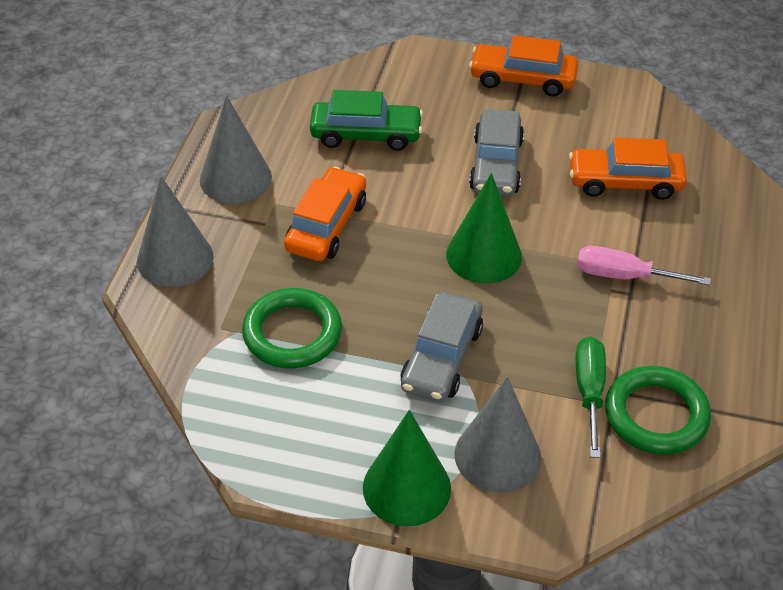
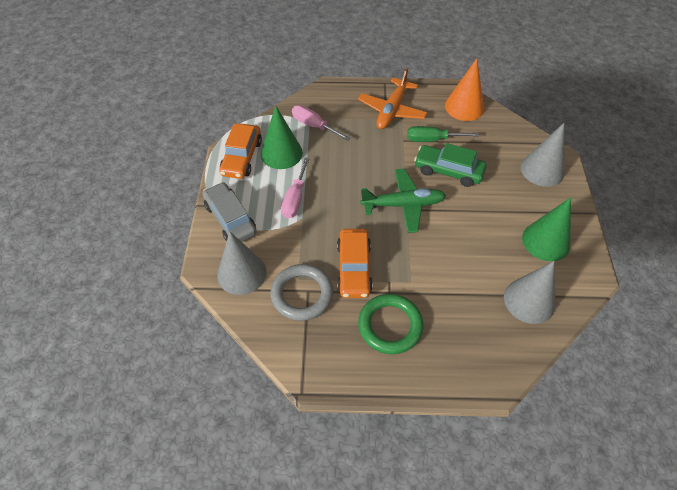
green plane: none = 0 -> [360,169,446,233] = 1
green ring: [242,288,342,369] [605,366,711,455] = 2 -> [358,294,423,354] = 1
grey car: [400,292,483,402] [469,109,524,196] = 2 -> [202,182,257,242] = 1
grey ring: none = 0 -> [270,264,333,321] = 1
orange car: [284,167,366,261] [469,35,578,96] [569,137,687,200] = 3 -> [219,124,262,179] [337,229,373,298] = 2
orange cone: none = 0 -> [445,58,485,121] = 1
orange plane: none = 0 -> [358,68,427,129] = 1
pink screwdriver: [577,246,711,285] = 1 -> [281,158,310,218] [292,105,351,141] = 2

